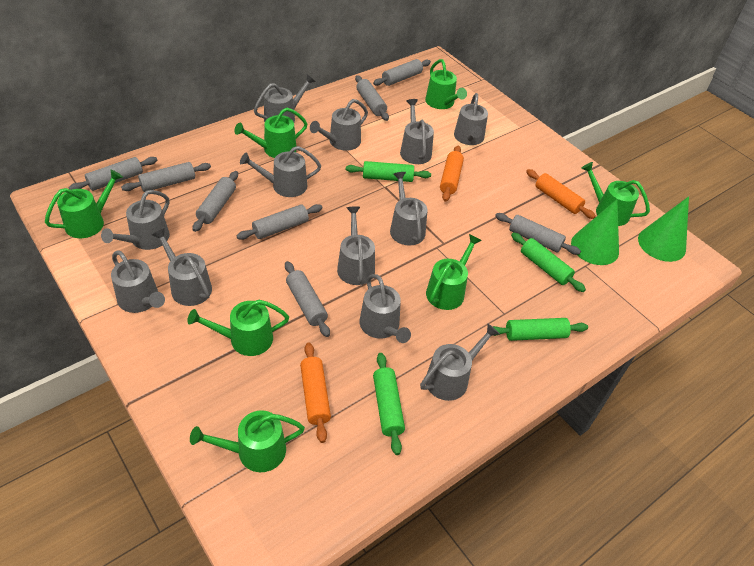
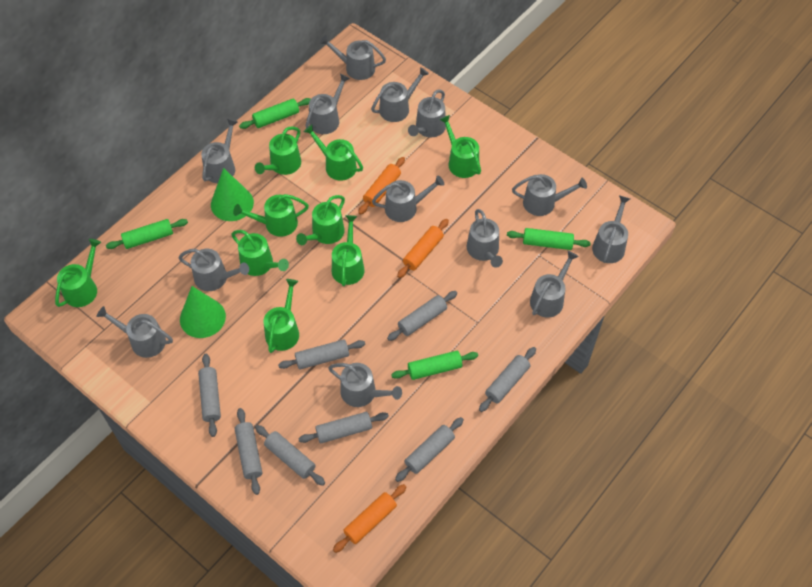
green watering can: [45,170,123,238] [187,300,289,356] [190,410,305,472] [234,108,308,158] [425,59,467,109] [426,234,482,310] [581,162,650,226] = 7 -> [55,239,101,307] [231,230,289,276] [233,194,309,237] [255,127,301,175] [264,279,299,353] [296,195,345,245] [304,124,363,181] [332,215,364,286] [439,115,481,178] = 9
grey watering can: [101,190,170,250] [111,250,165,313] [152,228,212,306] [240,146,321,197] [254,74,316,122] [310,99,368,151] [337,206,375,285] [359,274,411,343] [390,172,428,245] [400,99,434,164] [420,324,500,401] [454,93,488,145] = 12 -> [96,306,173,358] [178,249,249,291] [201,119,238,183] [305,74,350,134] [320,35,386,80] [328,363,402,407] [371,67,429,122] [372,175,444,222] [408,90,446,137] [467,209,503,268] [512,174,587,216] [530,251,579,318] [592,195,630,263] = 13

